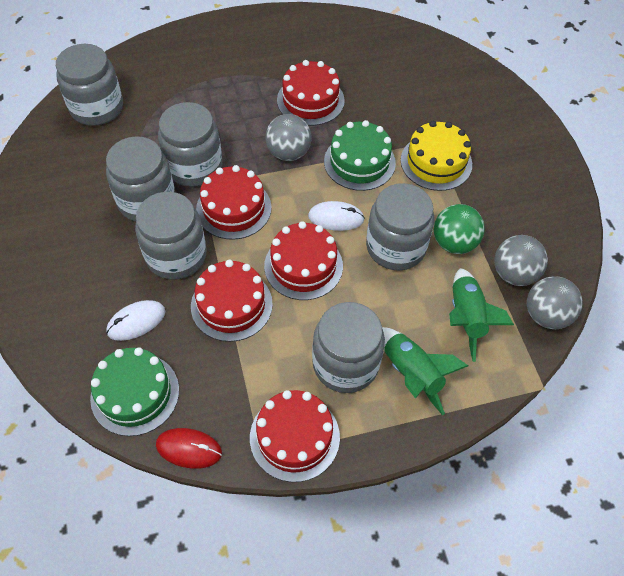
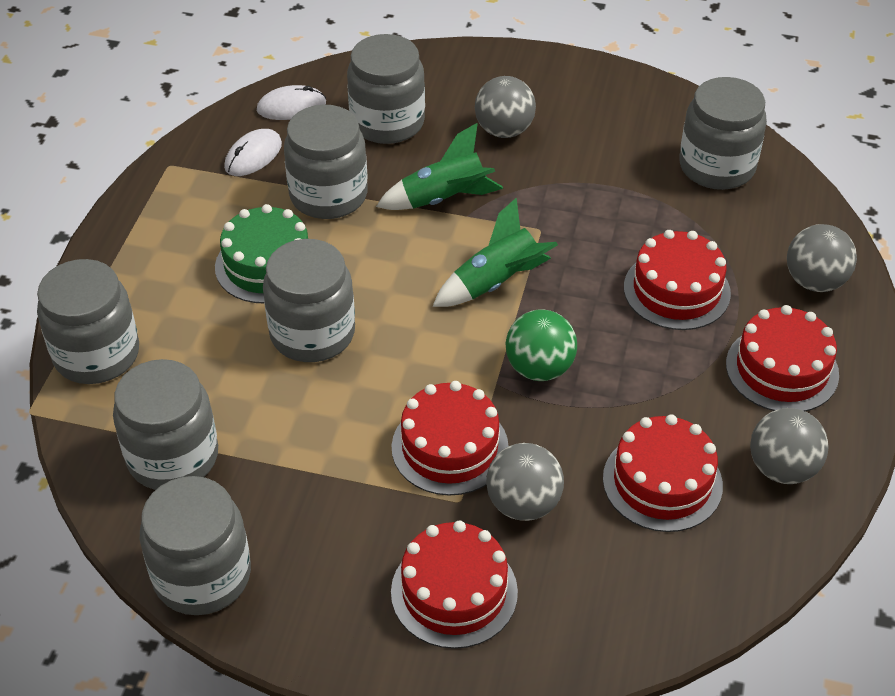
green cake: [90,347,179,436] [324,120,396,191] = 2 -> [215,204,308,303] = 1
grey ball: [266,114,312,161] [494,235,548,286] [527,276,583,329] = 3 -> [475,76,536,138] [486,443,564,521] [750,408,829,484] [787,224,857,292] = 4
grey jar: [56,44,123,126] [106,136,175,222] [135,192,206,280] [158,102,222,187] [312,302,385,393] [366,183,434,271] = 6 -> [37,259,139,384] [113,359,218,490] [140,476,251,615] [263,239,355,362] [284,105,368,219] [347,34,425,144] [679,77,767,190] = 7
red mouse: [156,428,222,469] = 1 -> none = 0
yellow cake: [401,121,472,191] = 1 -> none = 0

